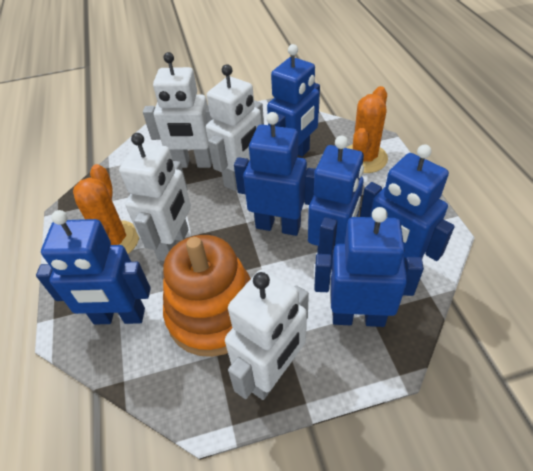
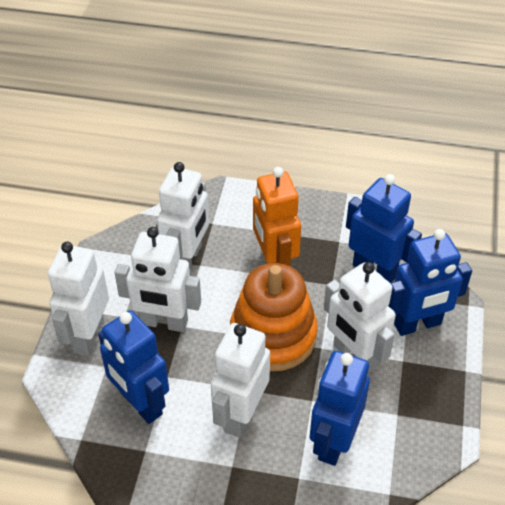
blue robot: [36,210,151,324] [234,112,315,236] [267,44,320,157] [308,135,364,270] [315,207,424,327] [360,144,455,261] = 6 -> [98,310,169,424] [310,351,370,466] [346,174,422,283] [388,229,472,336] = 4
orange cactus: [73,164,139,254] [347,86,388,173] = 2 -> none = 0
orange robot: none = 0 -> [253,167,301,266] = 1
white robot: [119,133,191,261] [143,52,213,168] [206,64,264,191] [225,269,309,400] = 4 -> [48,242,109,356] [114,227,201,332] [157,162,209,270] [211,323,270,438] [324,262,395,373] = 5

